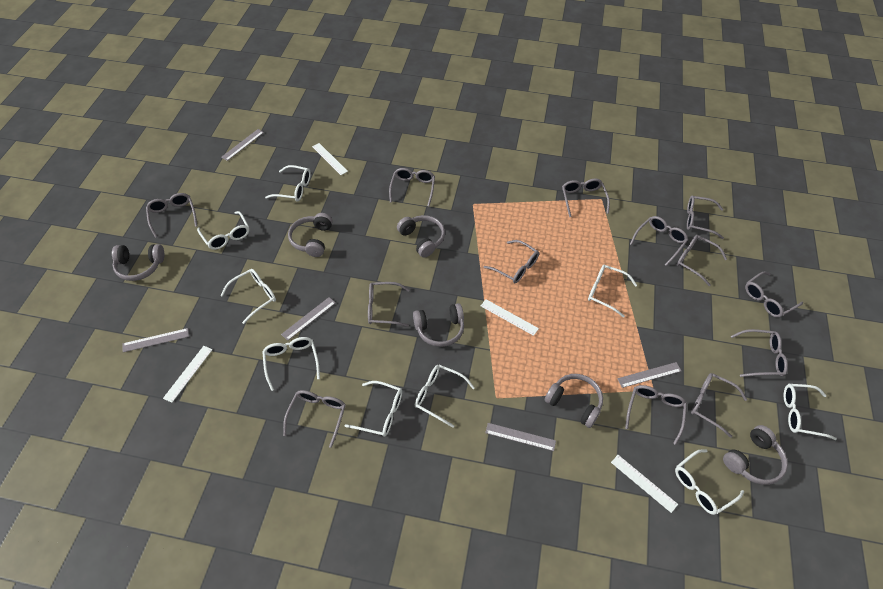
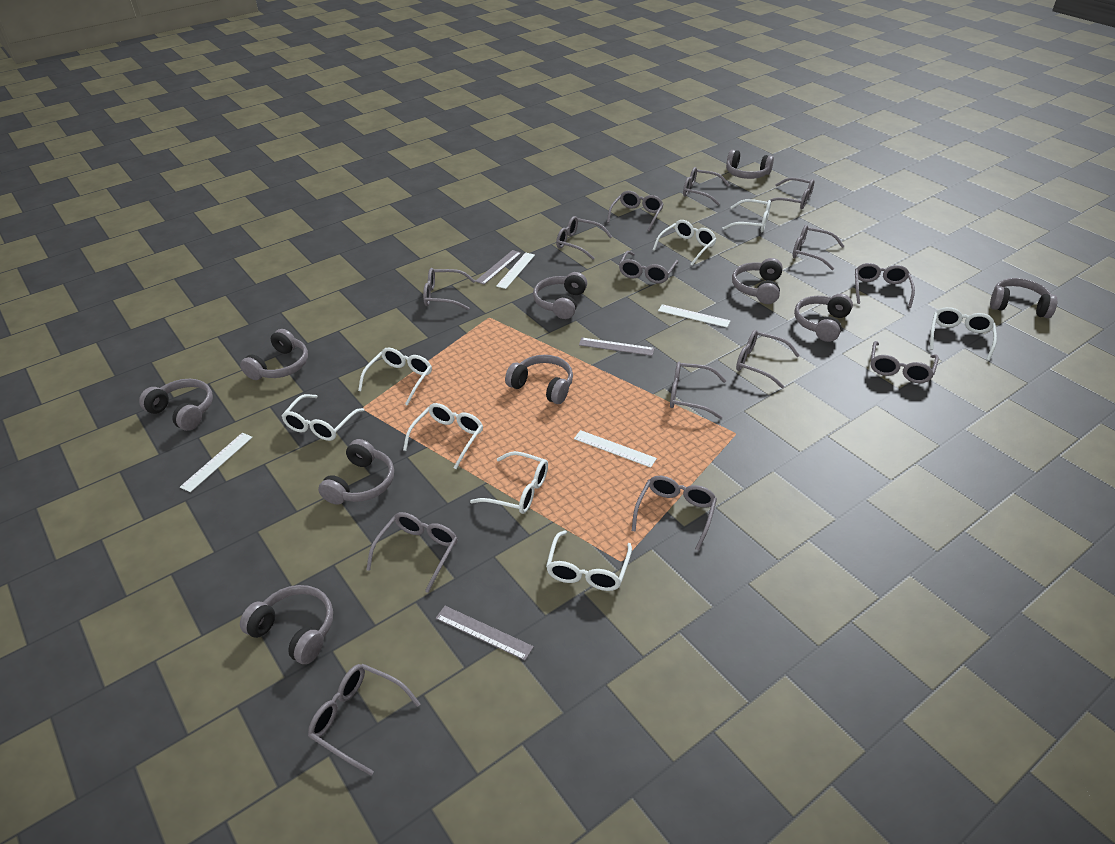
grey glasses: [146,193,197,238] [283,390,346,448] [368,282,410,327] [389,168,435,206] [484,240,539,283] [562,179,610,217] [625,385,687,445] [630,216,688,266] [677,235,727,286] [687,195,724,239] [691,373,747,438] [731,329,788,377] [745,271,803,318] = 13 -> [308,664,420,776] [366,512,458,593] [423,268,475,310] [556,216,612,260] [607,191,664,231] [619,251,678,283] [632,476,717,551] [670,362,727,419] [683,167,729,205] [736,330,800,388] [766,178,814,209] [792,225,844,270] [855,263,915,308] [871,341,939,383] = 14
grey headphones: [112,244,165,281] [288,213,333,257] [397,215,445,258] [413,303,464,347] [545,374,603,428] [723,425,788,485] = 6 -> [139,379,213,431] [240,329,308,380] [240,585,333,664] [318,439,394,505] [505,355,573,404] [533,272,587,319] [726,150,774,179] [732,258,783,304] [794,294,853,342] [990,278,1058,318] = 10
grey ruler: [122,328,189,352] [221,129,264,161] [281,297,336,341] [485,423,556,451] [617,362,681,388] = 5 -> [436,606,534,660] [475,250,521,284] [579,338,655,356] = 3
white glasses: [197,211,249,250] [220,269,276,324] [262,337,320,391] [265,165,311,201] [344,381,402,437] [415,365,475,428] [588,265,637,318] [675,449,744,515] [784,384,837,440] = 9 -> [282,394,364,441] [358,347,432,406] [403,403,483,469] [470,451,548,514] [546,530,632,591] [653,220,716,266] [723,199,771,232] [930,307,997,361] = 8

